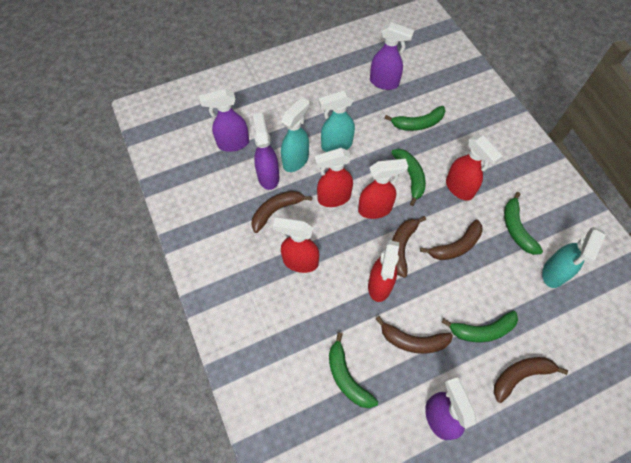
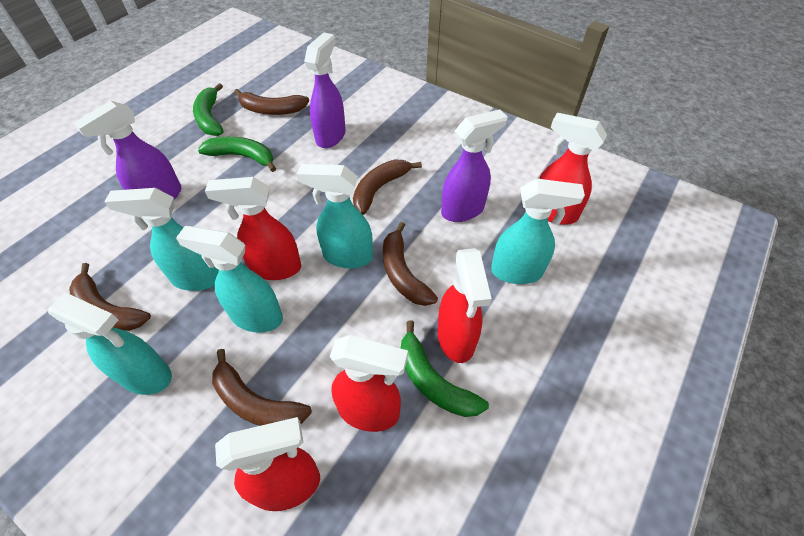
green banana: [329,333,378,408] [385,106,445,131] [391,149,426,206] [442,311,518,342] [504,192,543,255] = 5 -> [193,83,224,136] [198,137,276,172] [401,320,489,417] = 3
purple spray bottle: [199,89,249,152] [253,113,279,190] [370,22,414,90] [425,377,476,440] = 4 -> [74,100,181,200] [304,33,346,148] [441,110,508,222] = 3
turquoise spray bottle: [281,97,309,172] [318,90,355,152] [542,227,606,288] = 3 -> [48,292,172,395] [105,188,219,291] [176,226,283,333] [297,164,373,268] [491,179,585,284] = 5

